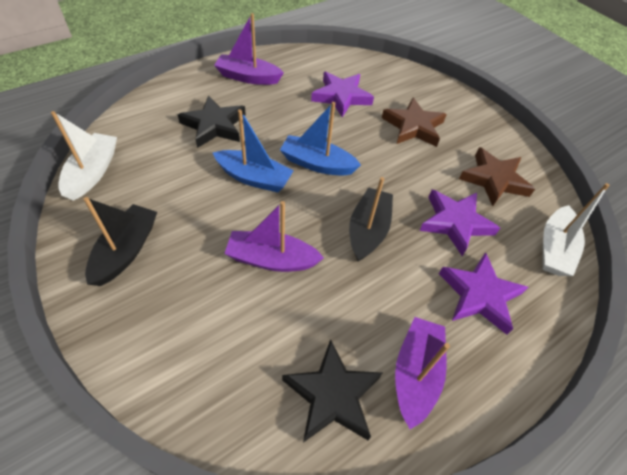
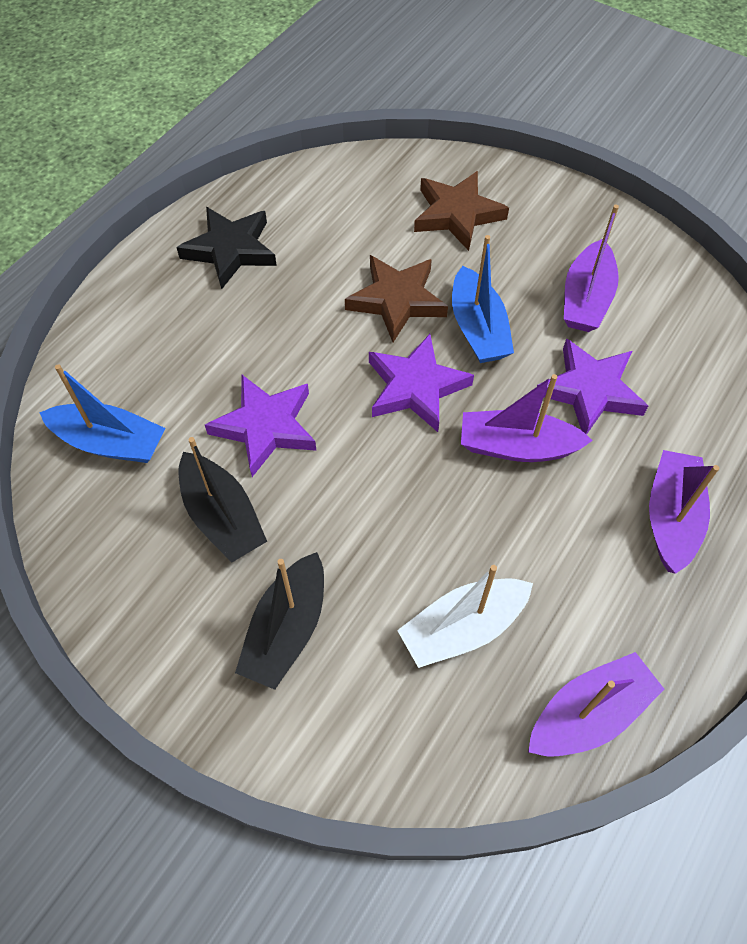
black star: [178,95,246,148] [282,339,382,443] = 2 -> [176,207,277,289] = 1
purple boat: [214,13,284,85] [224,201,324,272] [395,317,450,429] = 3 -> [461,374,593,462] [528,652,664,757] [564,205,619,332] [649,450,719,574] = 4
white boat: [51,111,117,201] [542,183,610,276] = 2 -> [397,565,533,668] = 1

